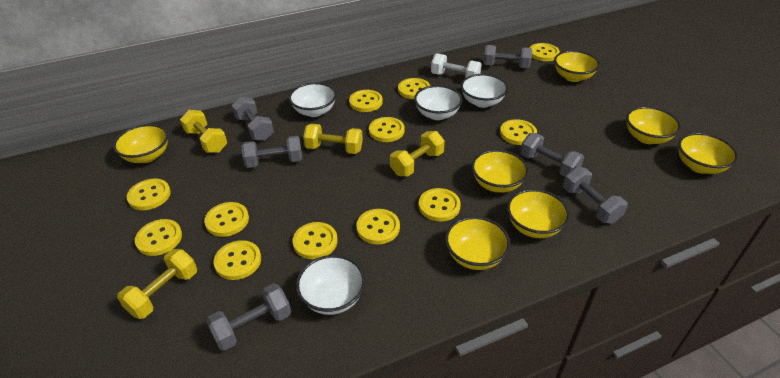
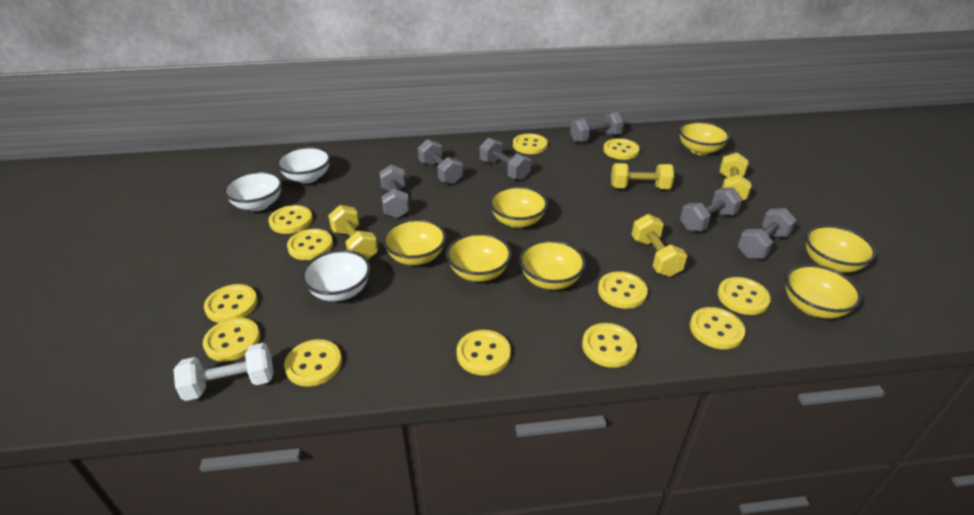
white bowl: [289,82,337,117] [296,255,365,315] [414,85,463,120] [461,74,508,108] = 4 -> [223,171,282,211] [276,146,331,184] [301,250,370,301] = 3

